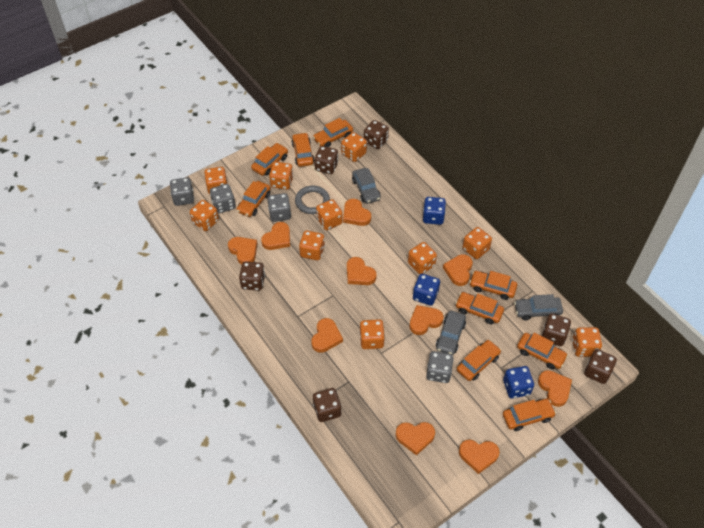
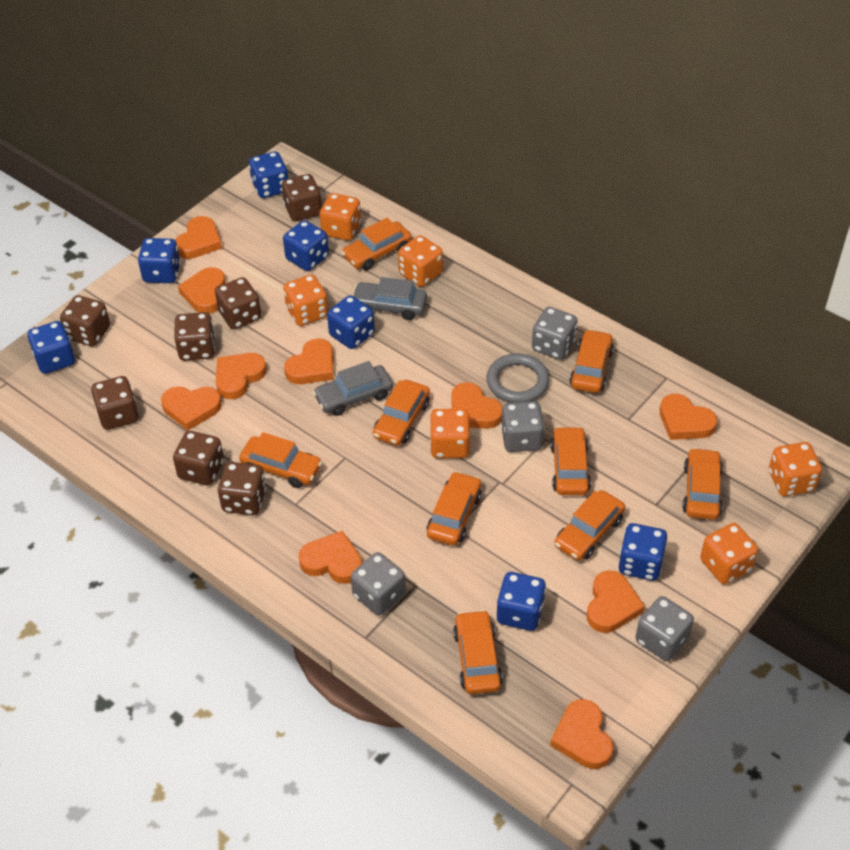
blue dice: [413,274,440,305] [423,197,446,225] [503,366,534,399] = 3 -> [27,321,75,374] [138,238,180,283] [249,151,288,198] [283,220,329,271] [327,295,375,349] [497,572,546,631] [618,523,668,581] = 7
brown dice: [239,261,265,291] [313,388,342,422] [314,146,338,174] [364,120,389,149] [542,313,571,346] [584,349,617,384] = 6 -> [60,295,110,346] [91,376,139,430] [173,431,224,485] [174,312,215,361] [215,277,261,329] [218,462,266,515] [282,174,322,221] = 7
grey car: [352,168,381,204] [436,311,466,355] [514,294,563,320] = 3 -> [313,361,393,416] [354,277,427,320] = 2
orange dice: [190,200,219,231] [204,167,227,194] [269,162,293,190] [299,231,325,260] [316,199,343,230] [341,132,367,162] [360,319,385,349] [408,242,437,274] [463,227,492,259] [572,327,602,357] = 10 -> [283,274,328,326] [320,193,361,240] [398,235,443,287] [430,409,470,458] [700,523,758,584] [769,442,822,496] = 6

